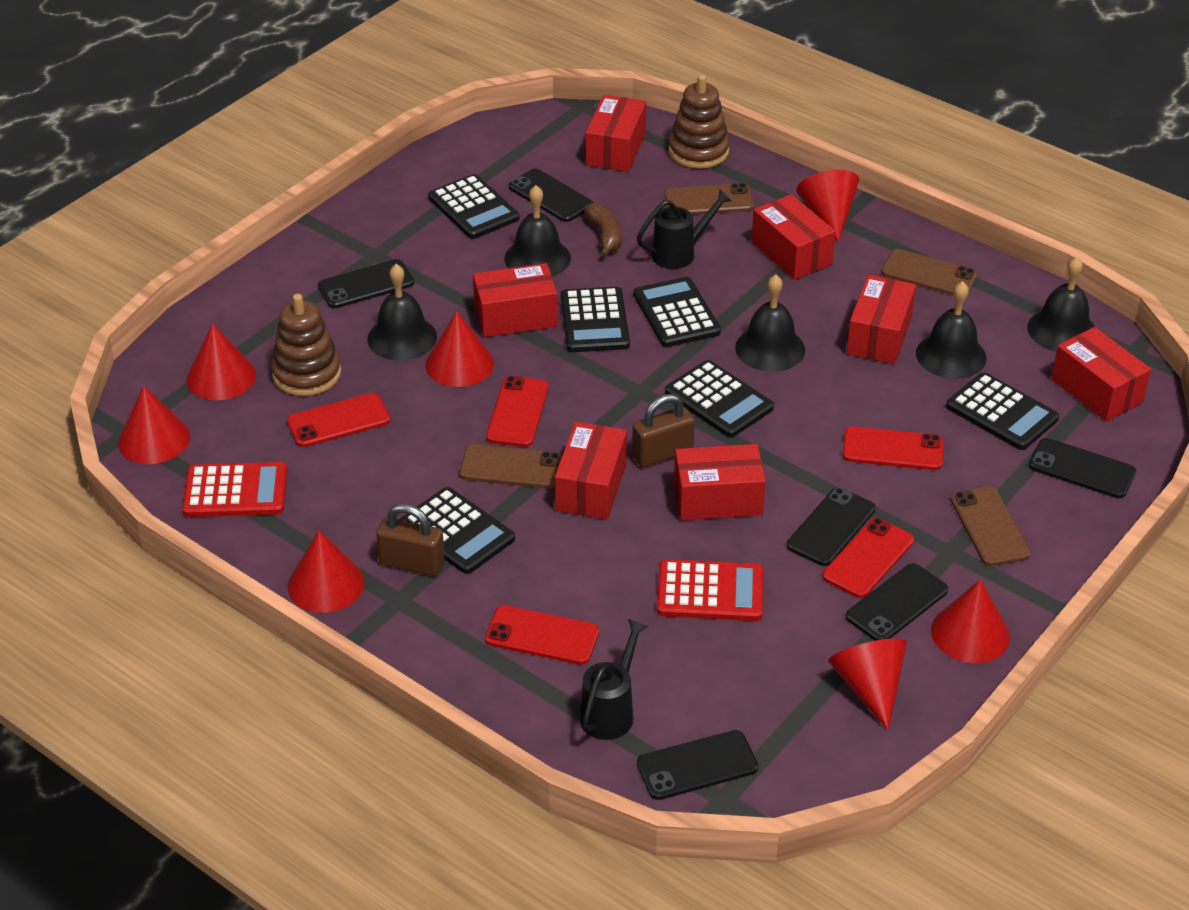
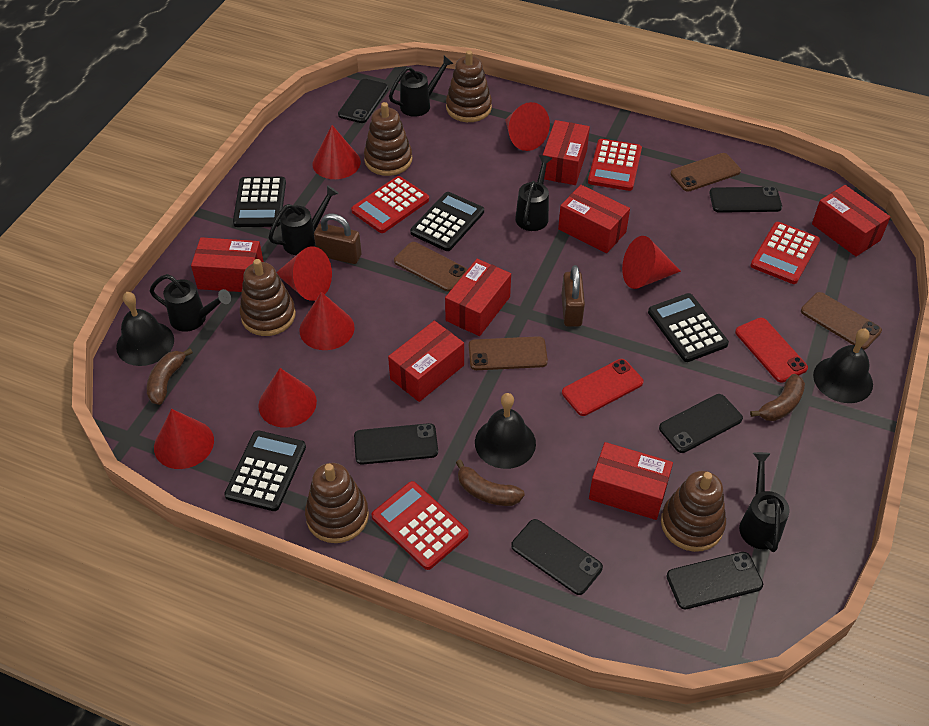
black bell: [367,264,437,361] [504,185,571,277] [735,274,805,372] [916,281,987,379] [1027,256,1095,352] = 5 -> [116,292,174,366] [475,393,536,469] [813,328,873,403] = 3
black calculator: [400,487,515,574] [428,174,519,239] [561,287,630,352] [634,277,721,347] [665,360,774,438] [946,372,1059,450] = 6 -> [224,430,306,511] [233,177,286,227] [410,192,484,251] [648,293,729,362] = 4
black watering can: [580,619,648,740] [637,189,732,269] = 2 -> [150,274,231,332] [269,185,339,255] [389,56,454,117] [515,155,552,231] [739,452,790,552] = 5
brown banana: [583,203,622,257] = 1 -> [147,348,193,405] [456,460,525,506] [750,374,805,421] = 3
brown stacking toy: [271,294,341,396] [668,74,730,169] = 2 -> [240,259,296,336] [305,463,369,543] [364,102,412,176] [446,50,492,122] [661,471,726,552] = 5
red calculator: [182,462,287,517] [657,559,763,621] = 2 -> [351,176,429,233] [371,481,469,570] [588,139,642,191] [750,222,820,284] = 4
red phone: [287,393,390,447] [485,605,599,665] [486,376,549,447] [822,518,914,598] [843,426,944,470] = 5 -> [562,359,644,416] [735,318,808,382] = 2

